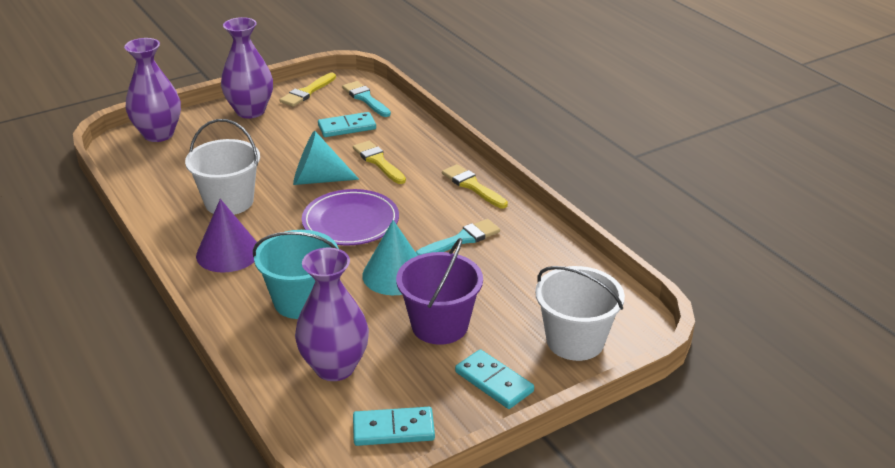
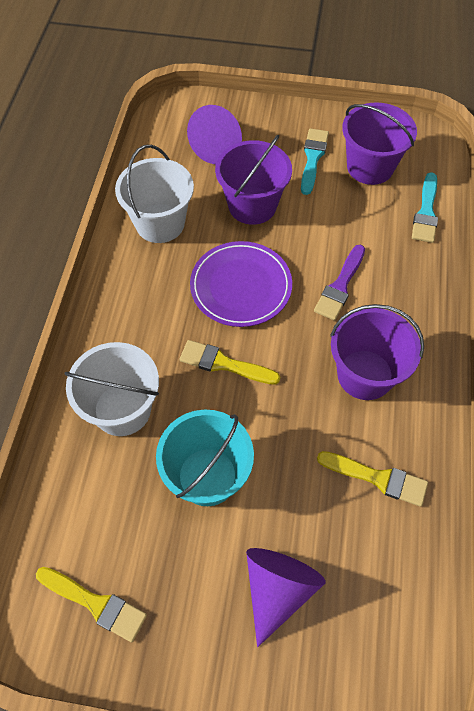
purple brush: none = 0 -> [314,245,365,320] = 1
purple bucket: [396,238,483,345] = 1 -> [215,135,292,225] [330,304,424,400] [342,102,417,185] = 3
purple cone: [196,199,258,273] = 1 -> [187,105,242,164] [246,548,326,647] = 2
purple vase: [124,38,181,142] [221,17,273,118] [295,248,369,381] = 3 -> none = 0
turquoise cone: [293,131,359,185] [362,220,418,295] = 2 -> none = 0
turquoise domino: [318,112,376,137] [353,407,435,446] [455,349,534,409] = 3 -> none = 0

